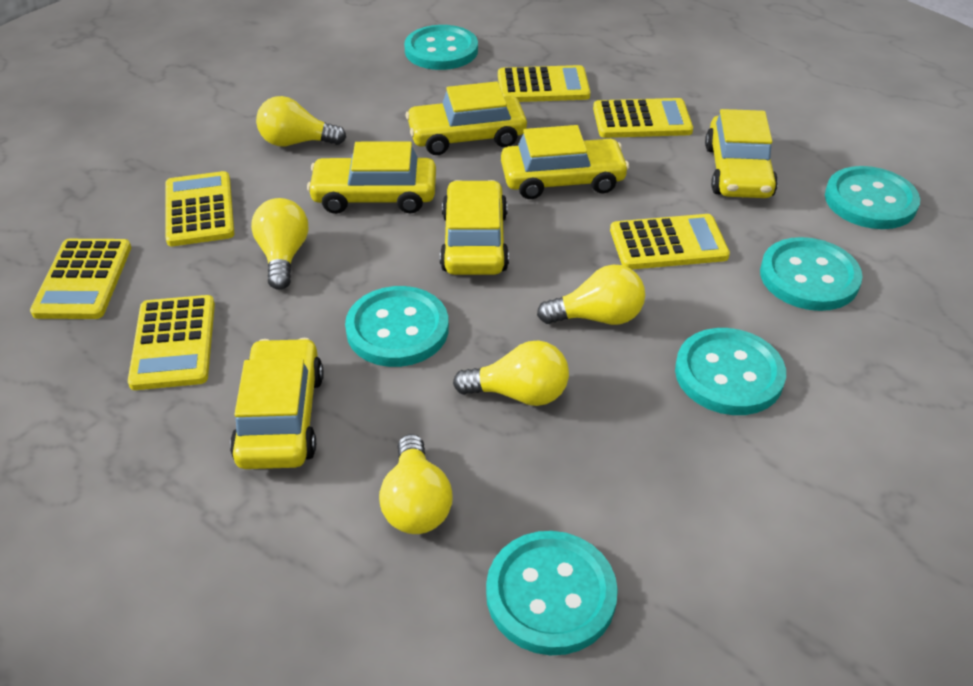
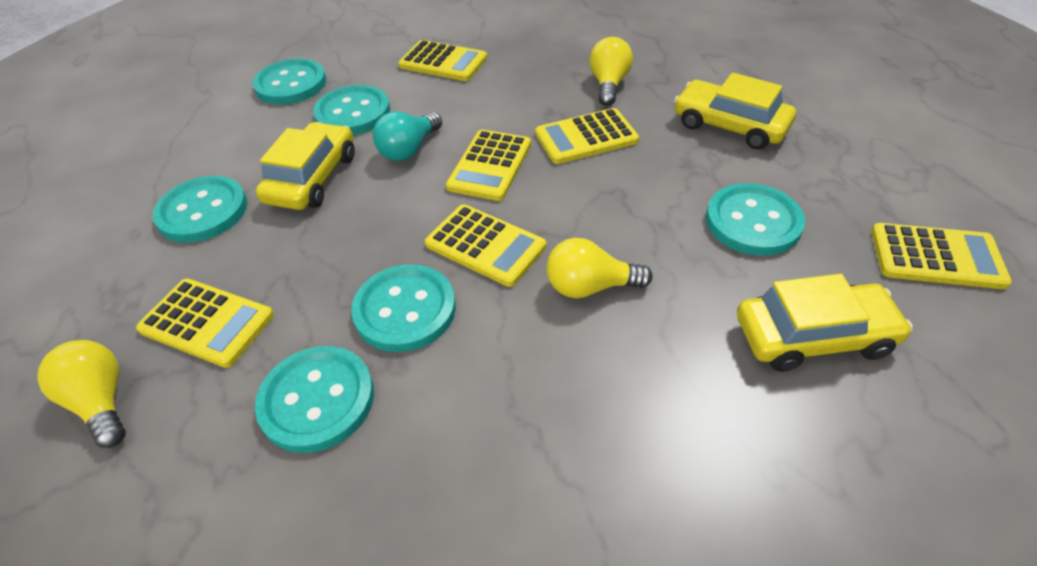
turquoise light bulb: none = 0 -> [373,111,442,161] = 1
yellow car: [230,338,324,469] [307,141,436,214] [406,81,527,155] [440,180,509,275] [501,125,629,199] [705,109,778,198] = 6 -> [256,122,355,210] [674,73,796,150] [737,273,913,372] = 3
yellow light bulb: [251,198,308,290] [256,96,346,146] [379,434,453,534] [453,340,569,406] [537,265,645,325] = 5 -> [37,340,126,448] [546,238,653,298] [589,37,633,106] = 3

